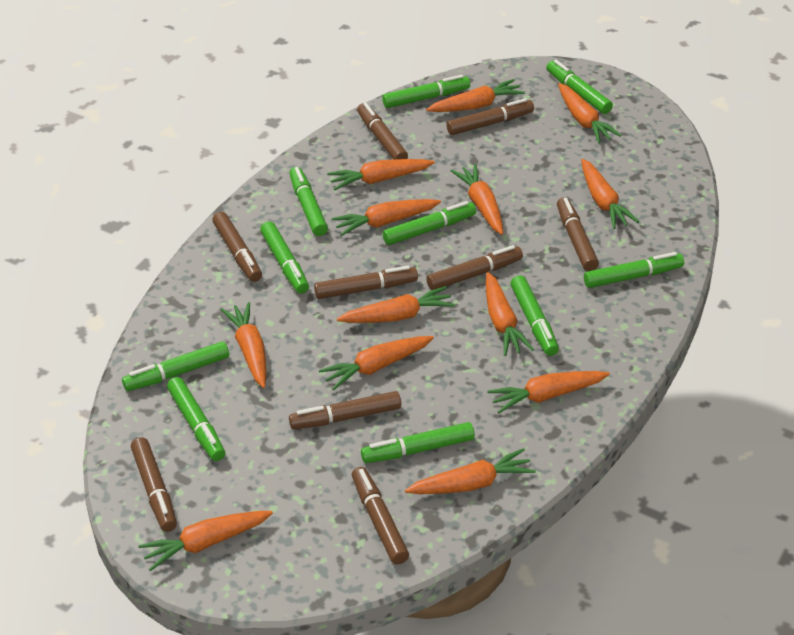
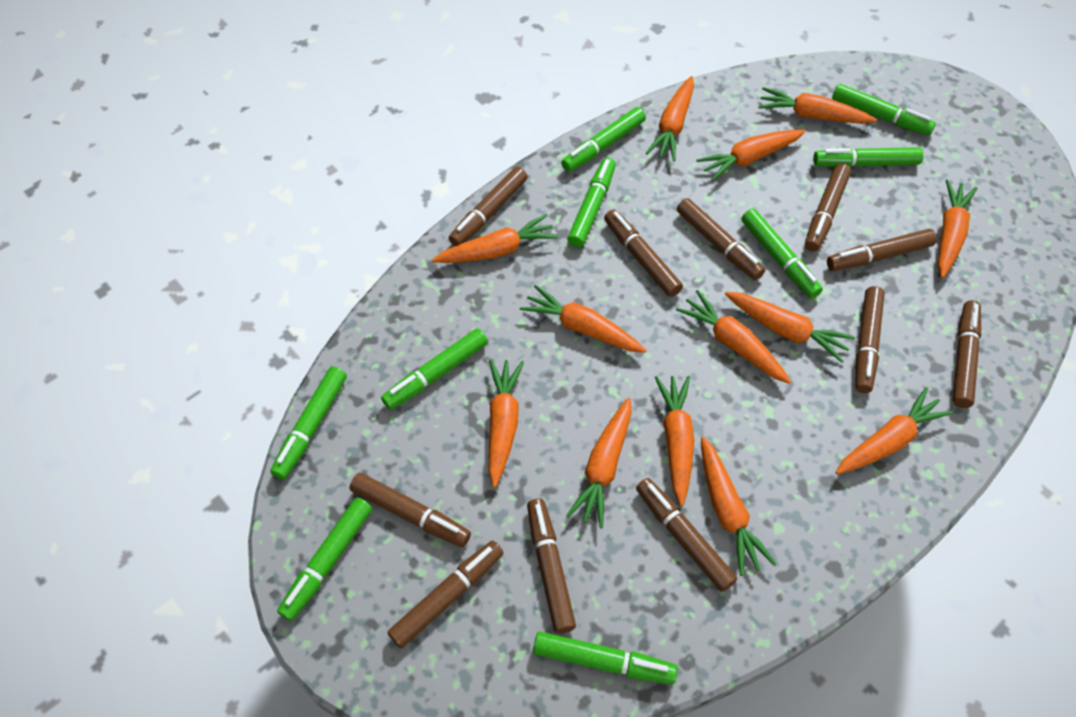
brown marker: [131,437,177,532] [212,212,262,282] [289,391,401,429] [314,266,418,299] [352,467,409,564] [357,103,408,160] [426,245,523,290] [447,98,534,135] [557,197,599,271] = 9 -> [349,473,471,547] [387,541,503,648] [449,167,527,246] [527,498,576,633] [604,210,683,297] [636,478,737,592] [677,198,765,280] [805,163,851,251] [827,229,937,271] [855,286,885,393] [953,300,981,408] = 11
green marker: [122,341,229,391] [167,377,225,461] [260,221,309,294] [289,167,328,236] [361,422,475,463] [382,75,470,108] [383,201,476,245] [510,275,559,356] [546,60,613,114] [584,252,684,288] = 10 -> [270,366,347,479] [277,497,372,621] [381,328,488,410] [533,632,678,684] [561,107,646,172] [567,158,616,248] [741,209,823,298] [813,147,924,167] [832,84,936,136] = 9

